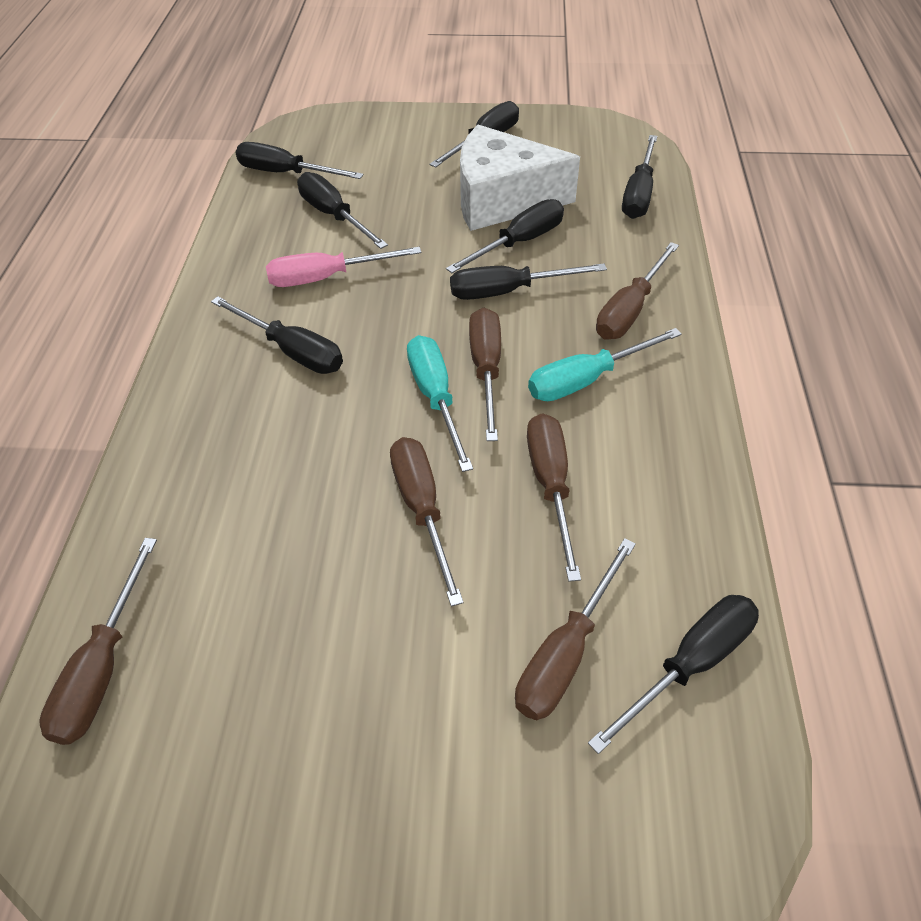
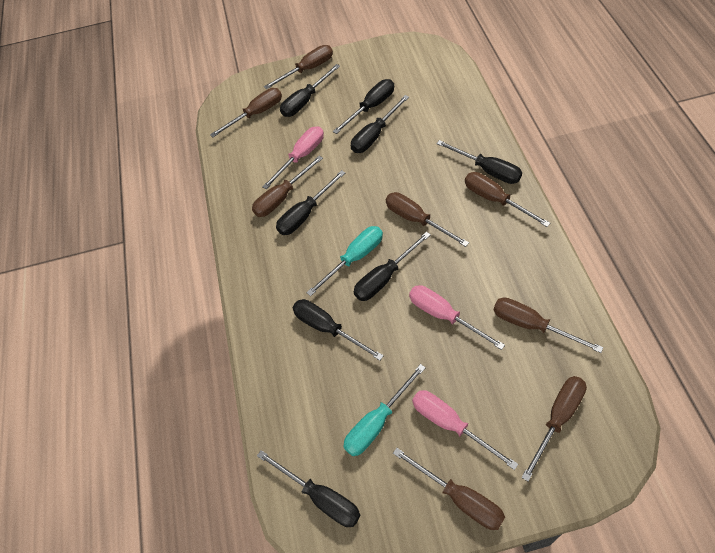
brown screwdriver: [39,538,157,745] [390,437,464,606] [469,308,501,441] [515,538,636,720] [527,413,581,582] [596,242,679,339] = 6 -> [210,88,282,137] [252,156,323,217] [264,45,333,89] [386,192,469,247] [393,448,505,530] [465,172,550,227] [493,297,603,353] [521,376,587,481] = 8
pink screwdriver: [266,247,421,287] = 1 -> [262,126,324,189] [409,285,505,350] [412,390,518,470] = 3
white cheese: [460,125,580,231] = 1 -> none = 0

